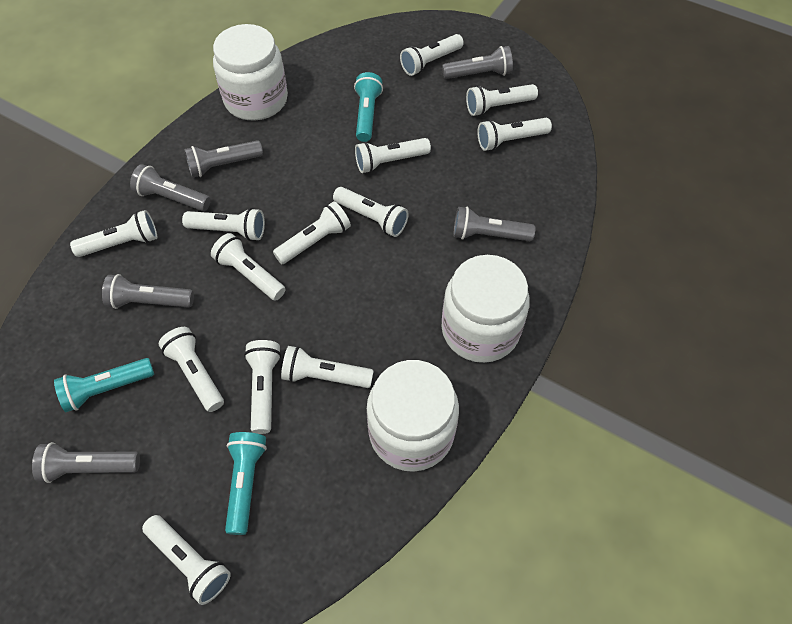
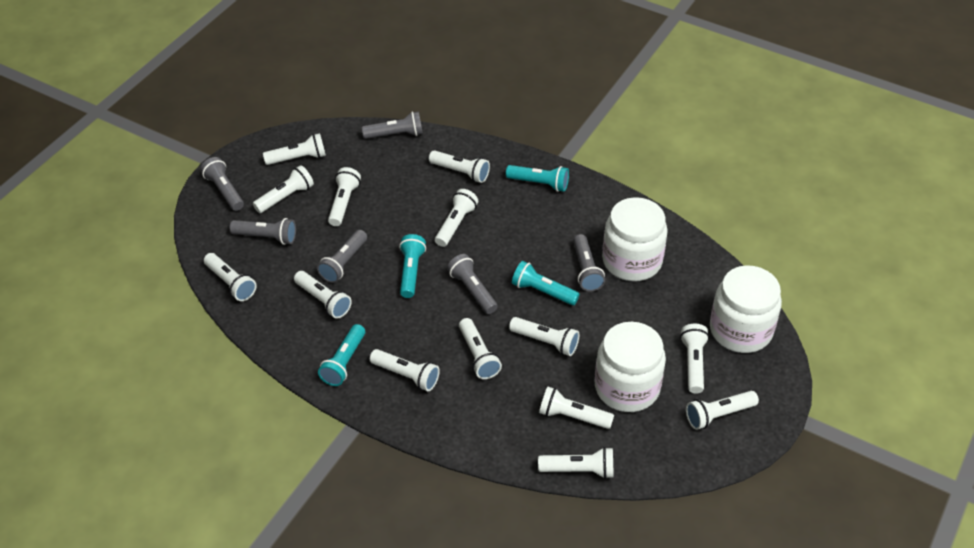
turquoise flashlight: [54,358,154,412] [225,432,267,535] [354,72,383,142] = 3 -> [318,324,365,386] [399,234,426,298] [506,165,569,192] [512,261,580,305] = 4
white flashlight: [70,210,157,257] [142,515,231,605] [159,327,224,412] [182,208,265,241] [211,233,286,301] [244,340,281,434] [273,201,351,264] [281,346,374,388] [333,187,409,237] [355,138,431,173] [400,34,464,76] [466,84,538,116] [477,118,552,151] = 13 -> [204,253,257,301] [253,165,314,213] [263,133,326,165] [294,271,352,319] [328,167,361,226] [370,349,440,391] [429,150,490,183] [435,189,478,247] [459,318,502,379] [509,317,579,356] [538,447,614,479] [539,387,614,429] [680,324,709,394] [686,391,759,430] = 14

